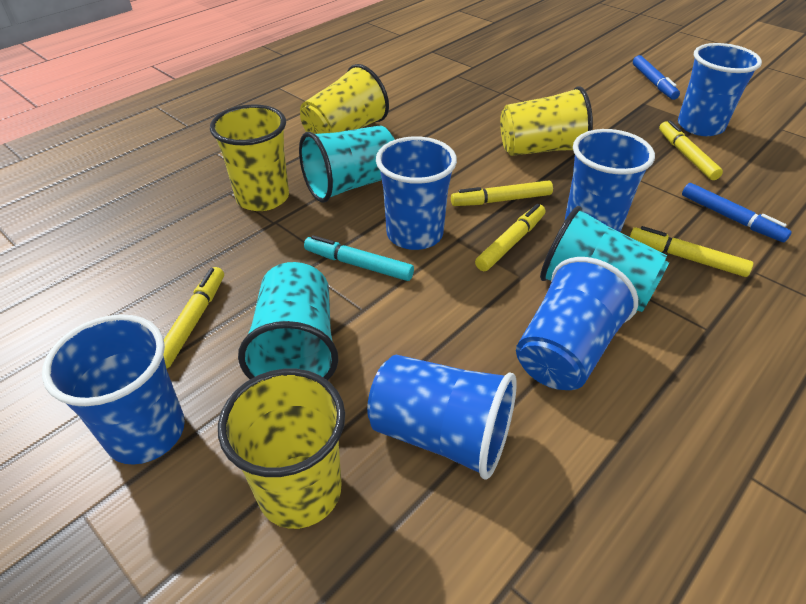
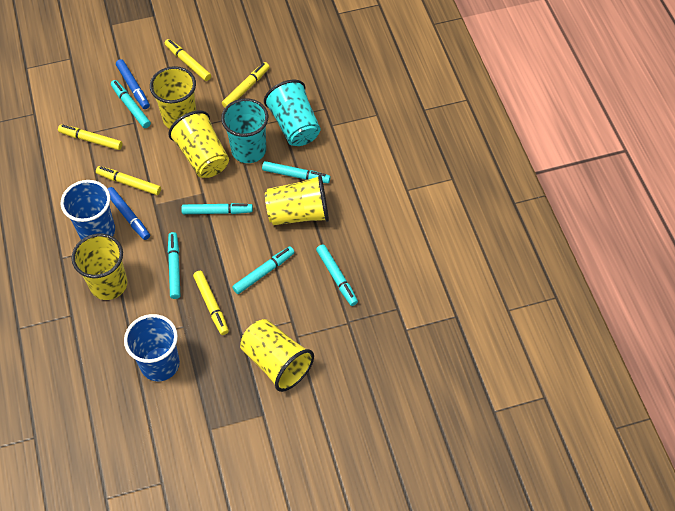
blue cup: [42,314,185,465] [367,355,517,480] [376,136,457,250] [516,257,638,390] [565,129,655,232] [678,43,762,136] = 6 -> [61,180,115,240] [124,314,180,381] = 2
turquoise cup: [238,262,339,380] [299,126,395,203] [540,206,669,314] = 3 -> [221,98,268,163] [264,80,321,146] = 2
turquoise marker: [304,235,414,281] = 1 -> [111,80,151,128] [168,232,180,299] [181,203,253,214] [232,246,295,294] [262,161,331,183] [316,244,358,306] = 6
yellow cup: [210,104,289,211] [218,369,345,529] [300,64,389,134] [500,86,593,156] = 4 -> [72,234,127,300] [150,66,196,129] [168,110,229,178] [240,319,314,392] [265,175,329,225] = 5

